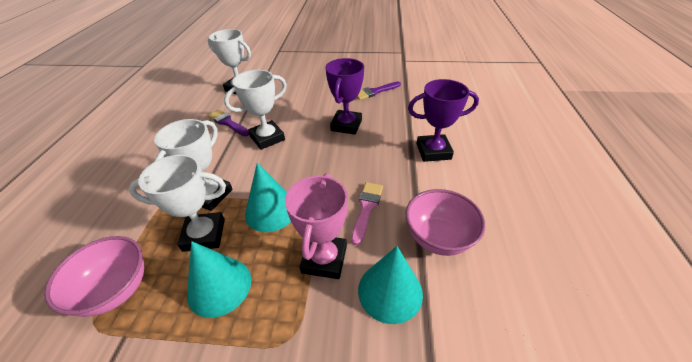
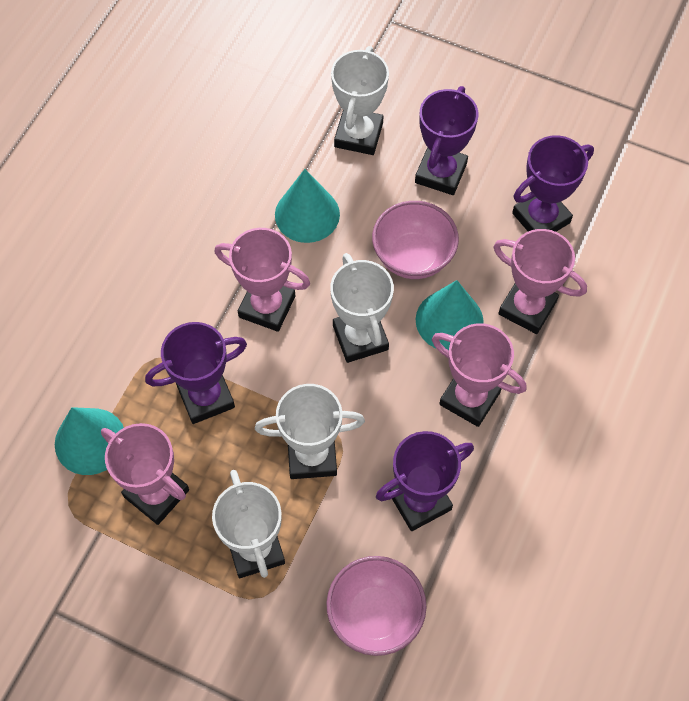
pink brush: [351,182,383,245] = 1 -> none = 0
pink trophy: [285,173,348,279] = 1 -> [101,423,189,525] [214,228,310,332] [432,323,527,427] [493,229,587,334] = 4
purple brush: [208,109,249,136] [357,81,401,100] = 2 -> none = 0
purple trophy: [326,58,364,135] [408,79,479,162] = 2 -> [145,322,247,424] [376,431,474,531] [415,86,478,195] [512,135,594,232] = 4

